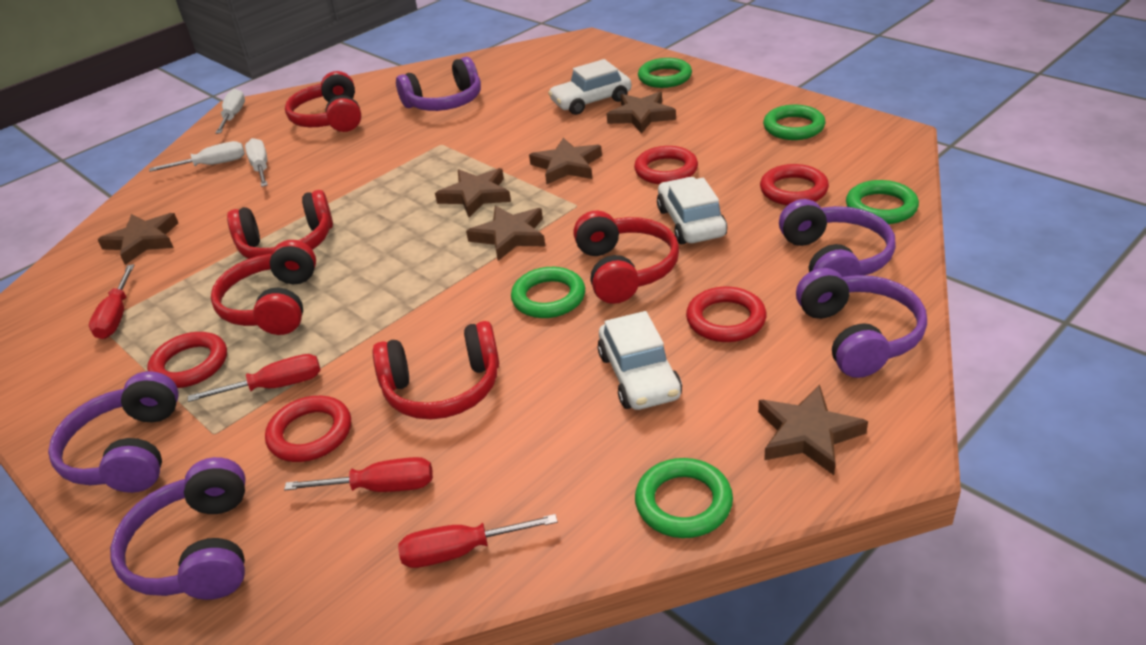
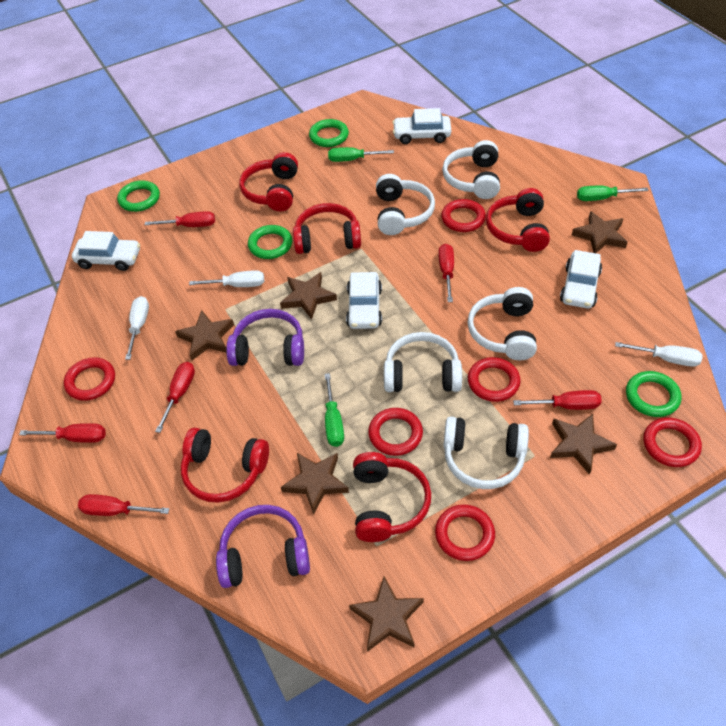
green ring: [511,267,585,318] [635,458,733,538] [638,58,692,88] [763,105,826,140] [846,180,919,224] = 5 -> [117,180,160,212] [248,225,292,259] [309,119,349,147] [626,371,681,417] = 4
green screwdriver: none = 0 -> [325,373,344,447] [328,147,394,162] [577,186,649,201] = 3
purple headphones: [48,371,179,493] [110,457,245,600] [396,57,481,111] [779,199,896,277] [796,268,927,378] = 5 -> [216,505,310,588] [226,309,304,366] = 2
red ring: [147,332,227,388] [265,396,351,462] [634,146,698,184] [686,287,766,342] [760,164,829,205] = 5 -> [64,357,115,401] [368,408,423,456] [435,504,495,561] [441,199,486,232] [468,357,521,402] [643,417,702,467] = 6
red screwdriver: [89,264,135,339] [188,354,320,402] [284,457,433,492] [398,514,558,568] = 4 -> [19,423,106,443] [78,494,169,516] [145,211,215,227] [155,362,195,433] [439,244,454,302] [513,390,602,410] = 6
white car: [548,59,631,115] [598,311,682,410] [657,177,727,244] = 3 -> [72,231,140,271] [346,272,382,329] [392,108,451,144] [560,250,602,308] = 4
white headphones: none = 0 -> [376,174,435,235] [384,332,462,392] [442,140,500,199] [443,416,529,489] [468,287,537,360] = 5

